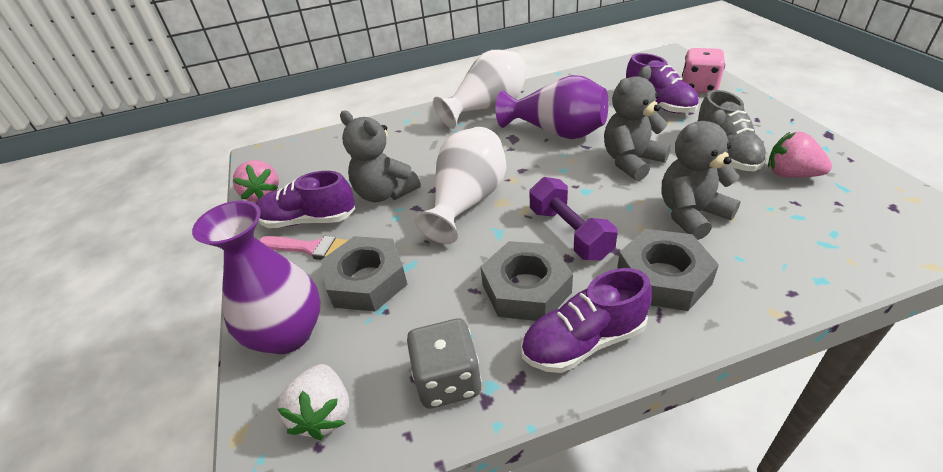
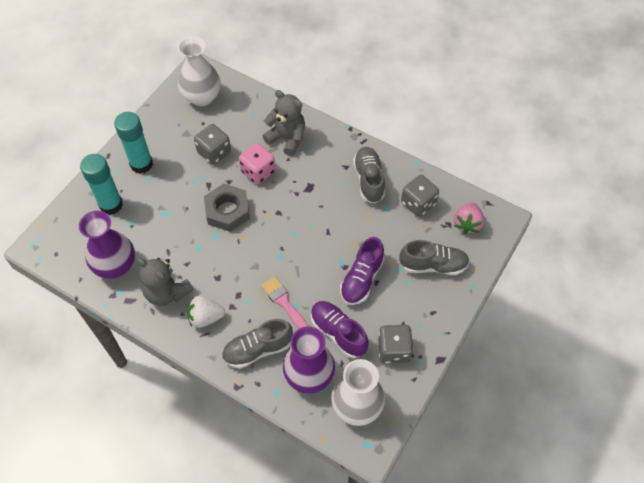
grey dice: [407,318,482,408] = 1 -> [194,124,231,165] [378,325,413,364] [401,175,439,217] = 3
grey nut: [321,236,407,312] [481,241,573,321] [617,229,719,311] = 3 -> [204,183,250,232] = 1
grey shoe: [696,90,767,171] = 1 -> [221,319,293,369] [353,147,385,204] [399,240,470,275] = 3
grey teddy bear: [340,111,421,202] [604,66,671,181] [662,110,741,240] = 3 -> [137,258,194,306] [263,90,305,156] = 2
pink strawberry: [233,160,279,202] [768,132,832,178] = 2 -> [454,202,484,234] = 1
purple dumbbell: [530,177,618,260] = 1 -> none = 0
purple shoe: [256,171,355,228] [521,268,652,373] [626,53,699,113] = 3 -> [311,301,369,358] [340,237,385,305] = 2
turquoise glue stick: none = 0 -> [80,154,123,215] [114,112,153,174] = 2

